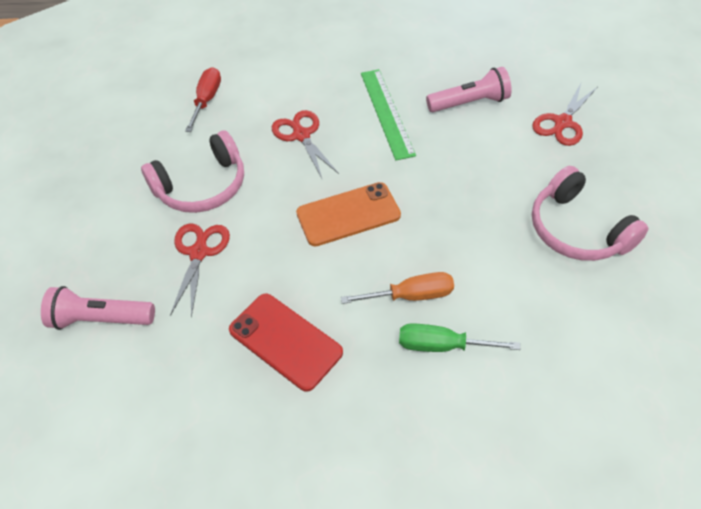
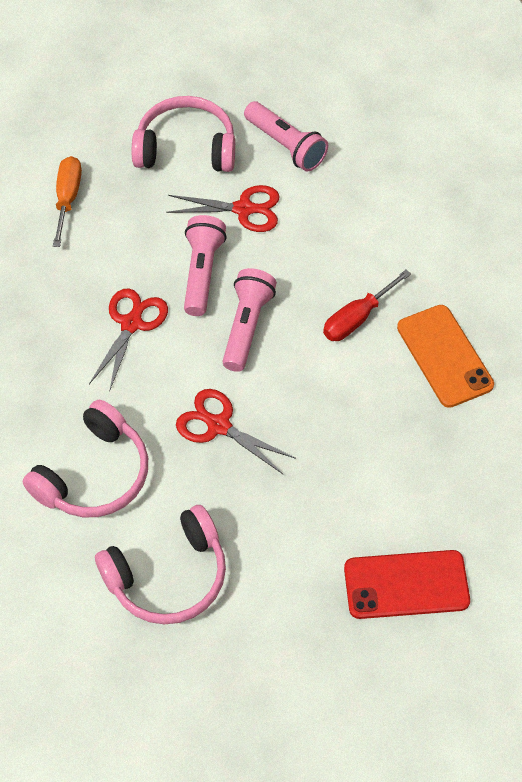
green ruler: [361,69,416,160] = 1 -> none = 0
green screwdriver: [399,323,520,352] = 1 -> none = 0
pink flashlight: [41,286,155,330] [426,67,512,112] = 2 -> [184,215,227,316] [223,268,277,372] [244,101,328,172] = 3
pink headphones: [141,131,244,213] [532,166,649,261] = 2 -> [23,400,148,517] [95,505,226,624] [132,96,235,172] = 3

